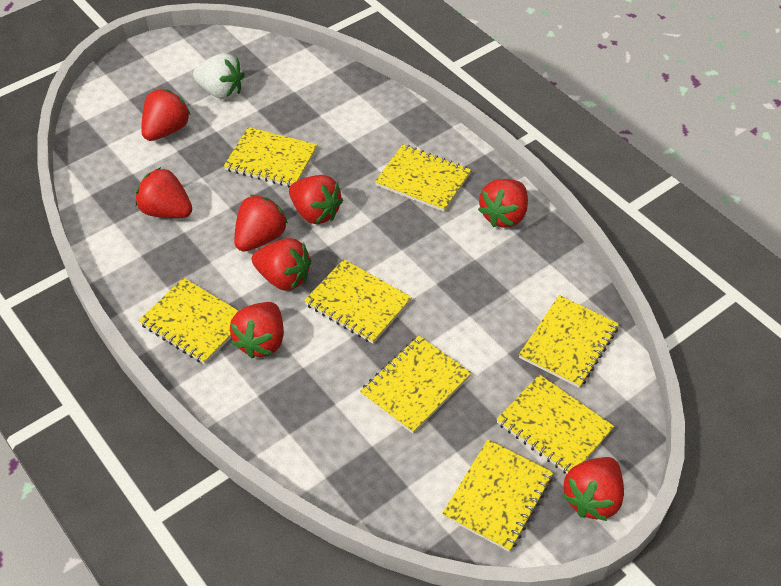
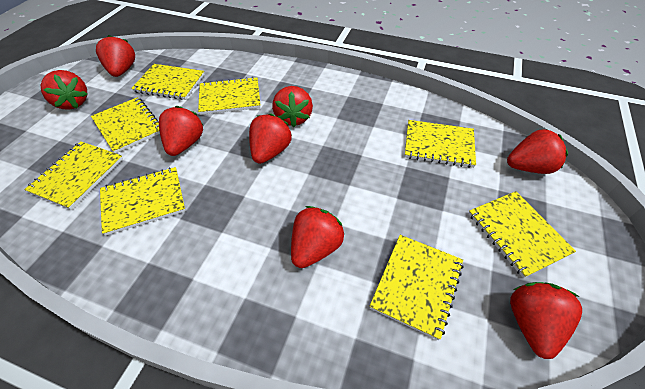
white strawberry: [193,53,245,99] = 1 -> none = 0

